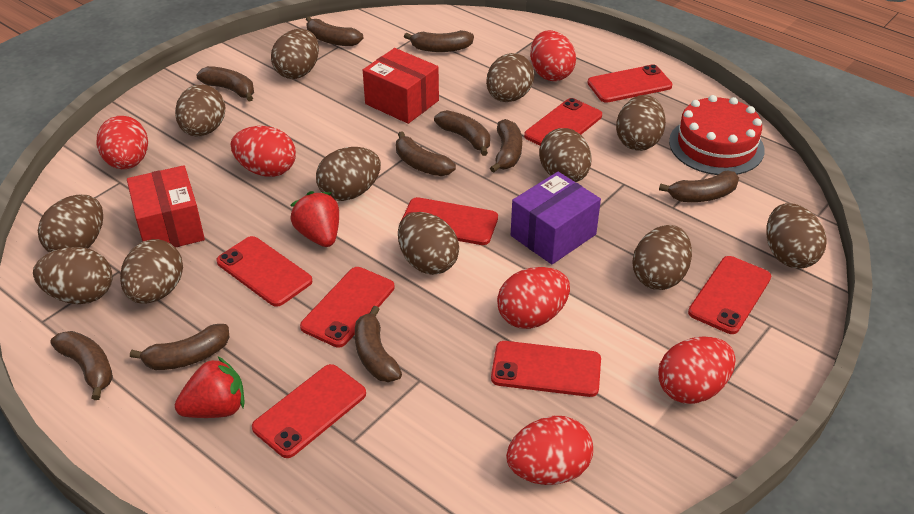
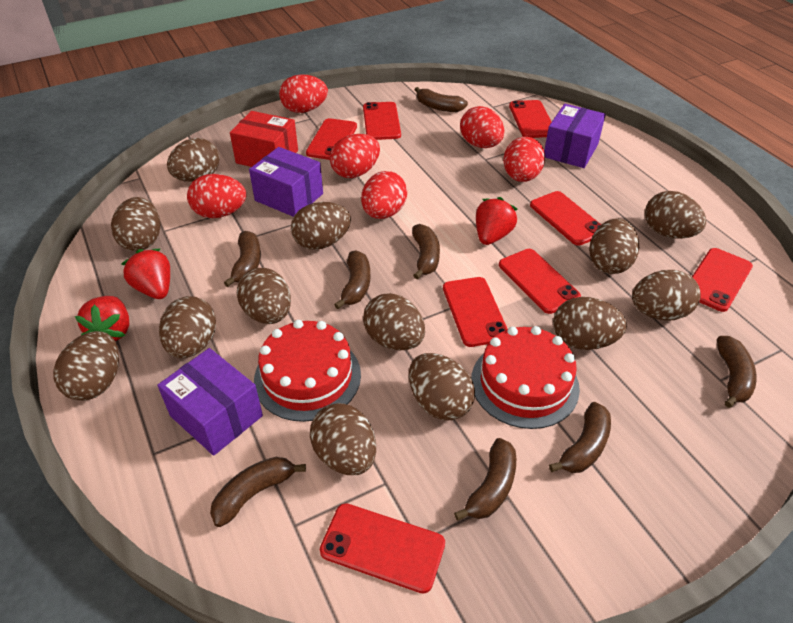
brown banana: [50,331,113,400] [130,324,230,370] [196,66,254,101] [306,16,363,46] [355,306,402,382] [396,131,456,176] [404,30,474,52] [434,110,490,156] [490,119,522,173] [659,170,739,202] = 10 -> [210,457,306,527] [224,231,261,287] [334,250,370,309] [412,224,440,279] [415,87,468,112] [454,438,516,521] [549,402,611,473] [717,336,757,408] = 8
brown egg: [33,247,113,304] [37,195,103,253] [120,239,183,304] [175,85,225,136] [271,29,319,79] [316,147,381,201] [398,212,459,275] [486,53,534,102] [539,128,592,182] [616,95,666,151] [632,225,692,290] [767,203,827,268] = 12 -> [53,331,119,401] [111,197,160,251] [159,296,216,358] [167,138,219,182] [237,268,291,324] [291,202,351,250] [310,403,376,475] [363,293,425,350] [409,353,475,420] [553,297,627,350] [589,218,639,274] [632,270,701,321] [645,191,706,239] = 13
purple box: [511,172,601,264] = 1 -> [157,348,263,456] [249,147,323,217] [544,104,606,168] = 3
red box: [127,165,205,248] [363,48,439,124] = 2 -> [230,111,298,167] = 1
red cake: [669,95,765,175] = 1 -> [254,320,361,422] [471,326,580,429] = 2
red strawberry: [175,357,244,418] [290,191,339,247] = 2 -> [75,296,129,341] [122,248,170,299] [476,197,517,245] = 3

